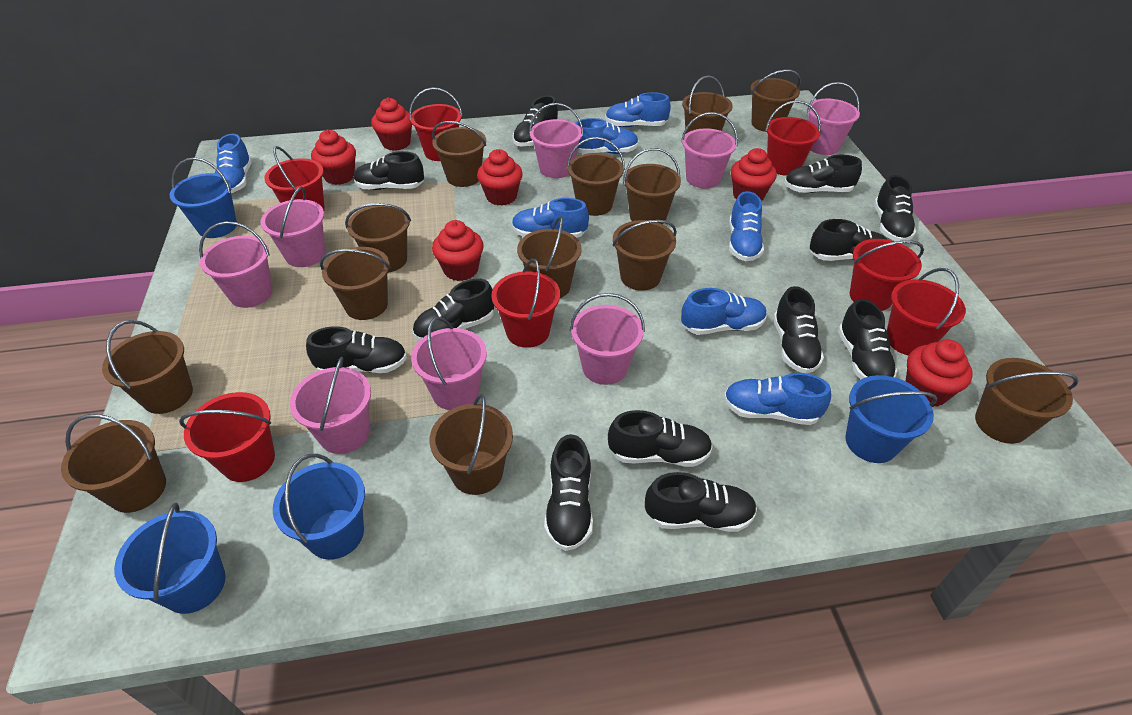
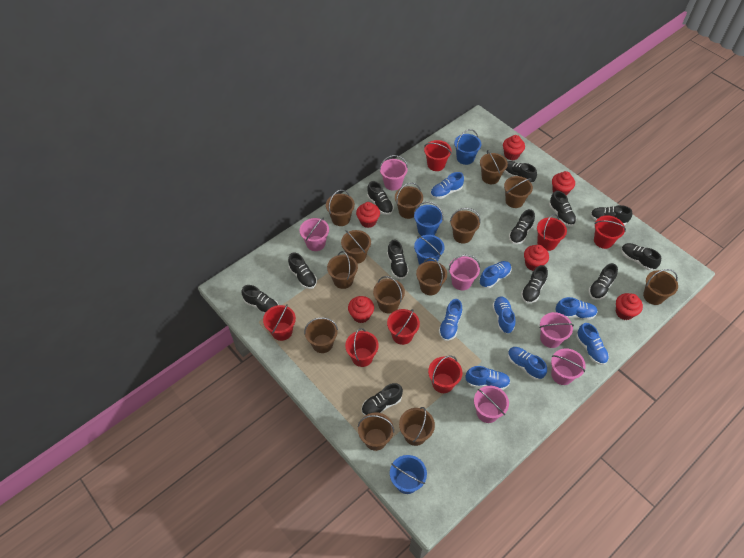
blue shoe: [215,134,252,193] [512,198,589,238] [575,118,639,154] [605,92,671,127] [681,288,767,335] [724,373,831,425] [729,191,764,261] = 7 -> [430,172,464,199] [439,299,462,341] [465,366,510,390] [479,261,511,288] [492,296,516,334] [508,347,547,380] [555,297,598,320] [576,323,609,365] = 8
pink bucket: [199,221,273,308] [261,186,325,267] [290,357,371,454] [411,317,487,410] [529,103,583,178] [570,293,645,385] [681,112,738,188] [807,82,860,155] = 8 -> [300,217,329,251] [379,155,408,190] [448,255,480,290] [474,386,509,423] [539,312,574,348] [551,348,586,385] = 6

